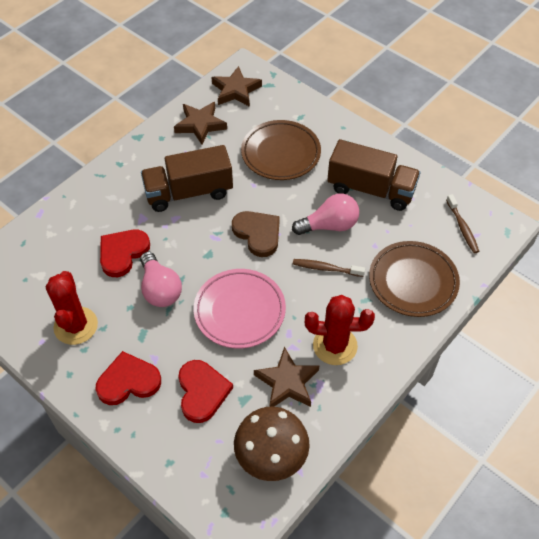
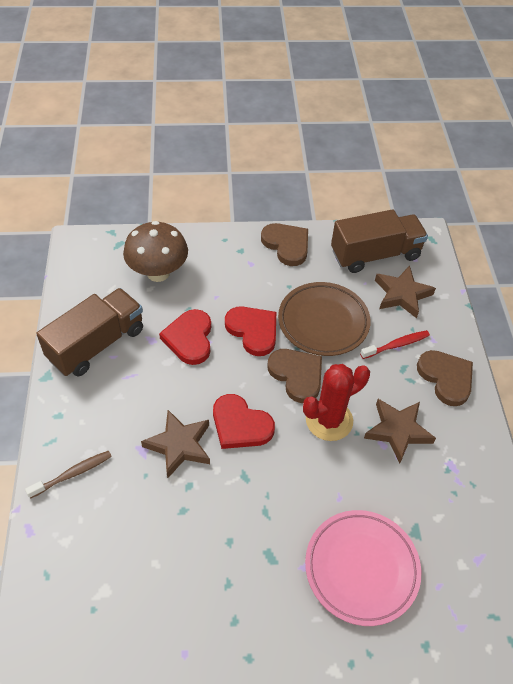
brown heart: [232,211,280,257] = 1 -> [261,223,308,266] [268,349,322,403] [417,350,473,406] = 3
brown plate: [241,120,321,180] [369,241,460,317] = 2 -> [278,282,371,356] = 1
brown toothbrush: [293,259,365,277] [446,194,479,253] = 2 -> [25,451,112,499] = 1
pink light bulb: [140,252,182,307] [292,193,359,235] = 2 -> none = 0
red cactus: [46,271,98,345] [305,295,375,365] = 2 -> [303,364,370,441] = 1
red toothbrush: none = 0 -> [360,330,430,359] = 1

